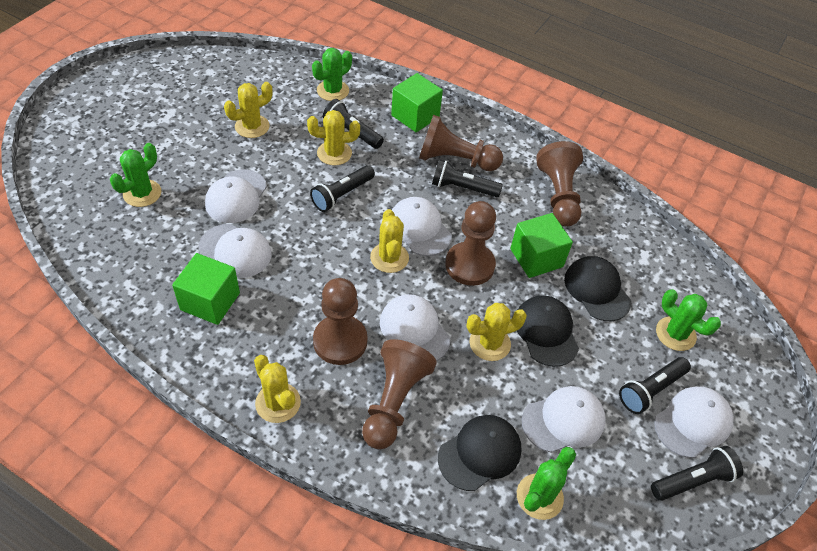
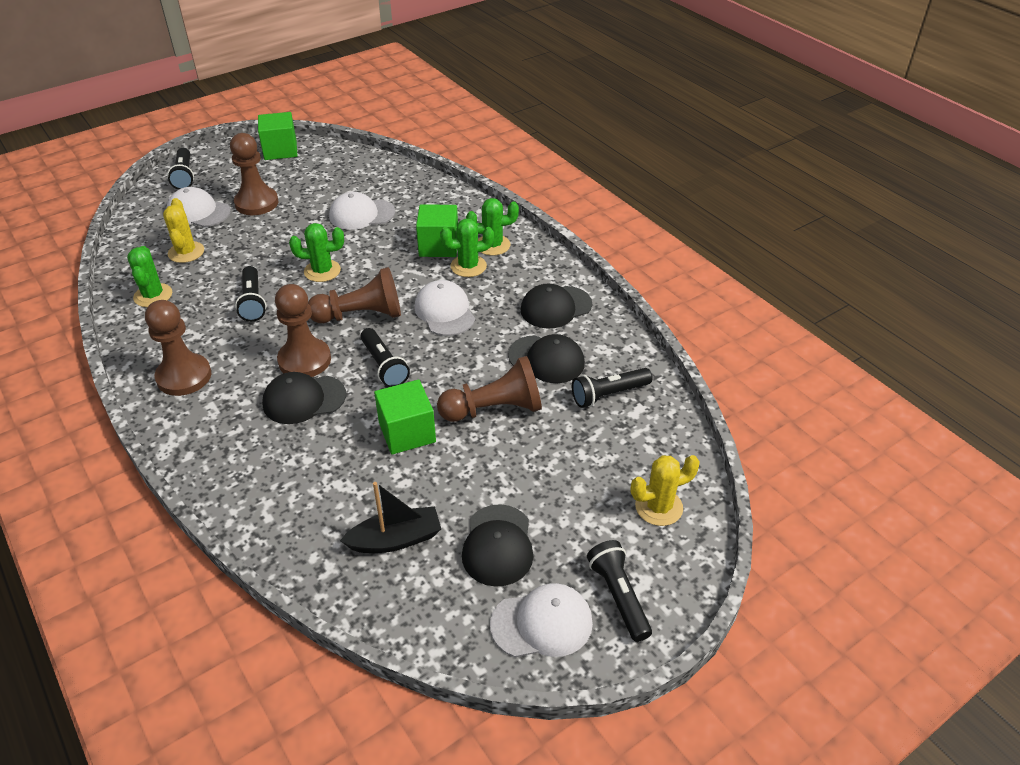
black boat: none = 0 -> [340,482,441,553] = 1
black cap: [438,415,521,491] [517,295,579,367] [564,256,631,321] = 3 -> [262,372,346,424] [462,504,534,587] [508,334,585,383] [520,284,592,329] = 4
white cap: [199,224,271,278] [205,169,267,223] [380,294,450,361] [392,197,452,256] [522,386,606,453] [654,386,734,458] = 6 -> [166,187,231,227] [329,192,395,230] [414,280,475,336] [490,583,593,657] = 4
yellow cactus: [224,82,273,138] [254,355,301,423] [307,110,360,166] [370,209,409,273] [466,303,527,361] = 5 -> [163,198,204,263] [631,455,700,526] = 2

